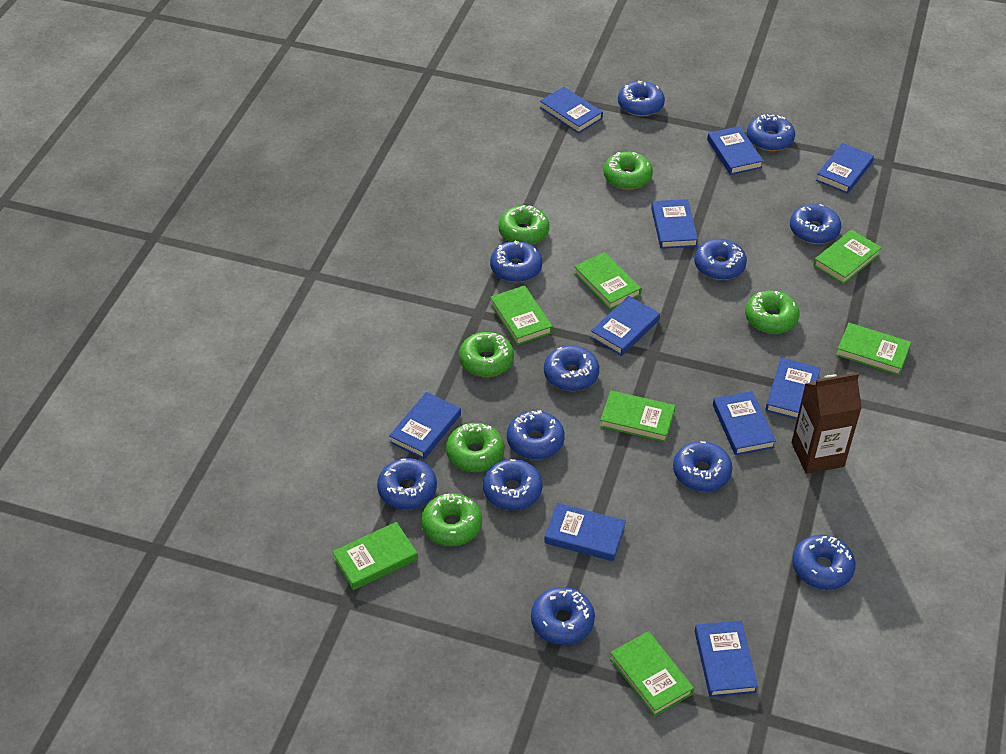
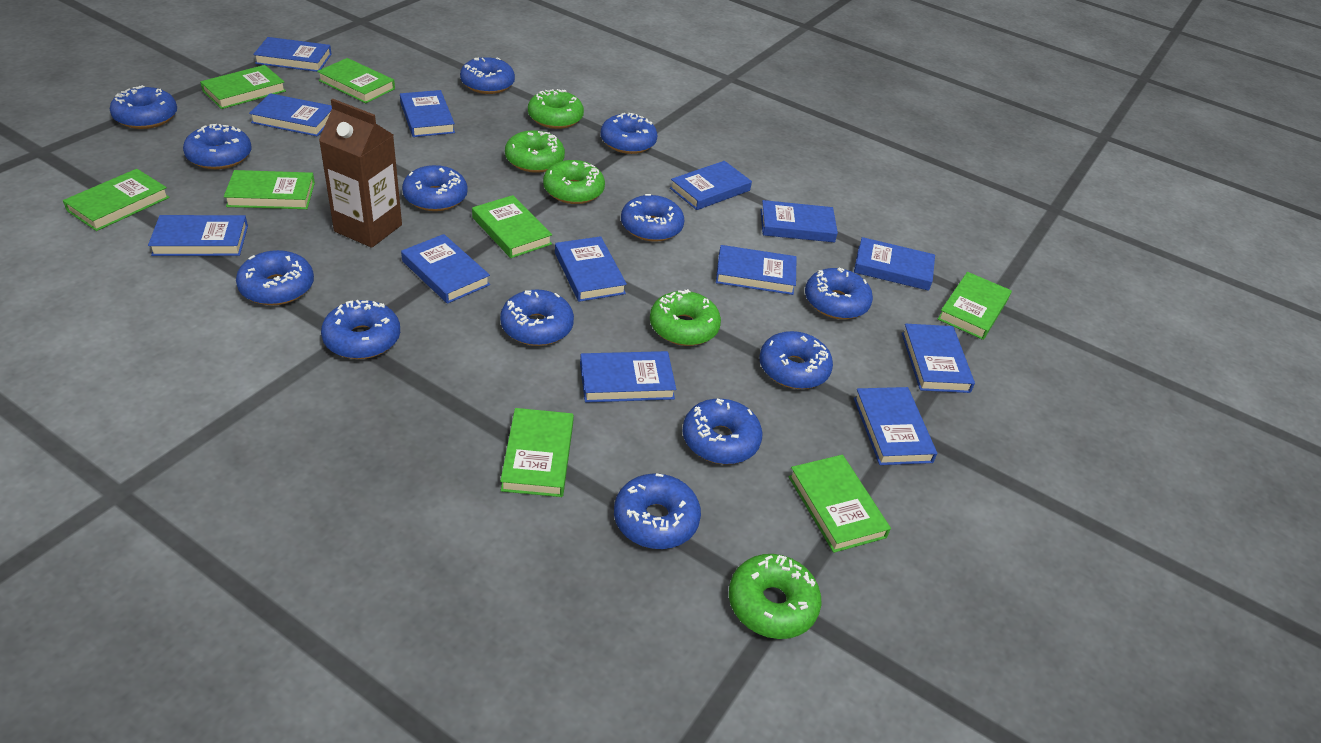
blue book: [389,392,461,459] [540,87,603,133] [544,503,626,561] [590,296,660,356] [651,199,698,249] [695,620,758,697] [707,126,763,175] [713,391,776,455] [765,358,821,419] [816,143,874,194] = 10 -> [148,215,248,256] [249,93,332,136] [253,37,332,72] [400,90,455,137] [401,234,490,304] [555,236,627,302] [580,351,676,403] [670,161,752,210] [716,245,797,295] [760,200,838,243] [854,237,935,291] [854,387,937,465] [902,324,975,393] = 13
blue donut: [377,458,437,509] [483,459,542,510] [490,241,542,282] [507,410,565,459] [531,587,595,645] [544,345,599,391] [618,81,665,116] [673,441,732,492] [694,239,747,280] [747,114,795,151] [790,204,841,244] [792,535,856,590] = 12 -> [110,85,177,129] [183,124,252,169] [236,250,314,305] [321,300,400,359] [402,165,468,211] [460,57,515,94] [500,289,574,346] [601,113,657,154] [614,473,701,549] [621,194,685,242] [682,399,762,464] [759,331,833,389] [805,268,873,319] = 13
green book: [332,522,418,590] [490,285,553,345] [574,252,642,310] [600,390,675,442] [610,631,694,717] [813,230,882,284] [836,323,911,375] = 7 -> [63,169,170,231] [200,65,286,109] [224,170,315,209] [317,58,395,103] [472,195,552,258] [500,408,574,497] [788,455,891,553] [938,272,1012,340] = 8
green donut: [421,493,482,546] [446,423,504,472] [459,332,514,377] [499,205,549,245] [603,152,653,190] [745,290,800,334] = 6 -> [505,130,565,173] [528,89,584,129] [543,160,605,204] [650,289,721,346] [729,554,821,639] = 5

